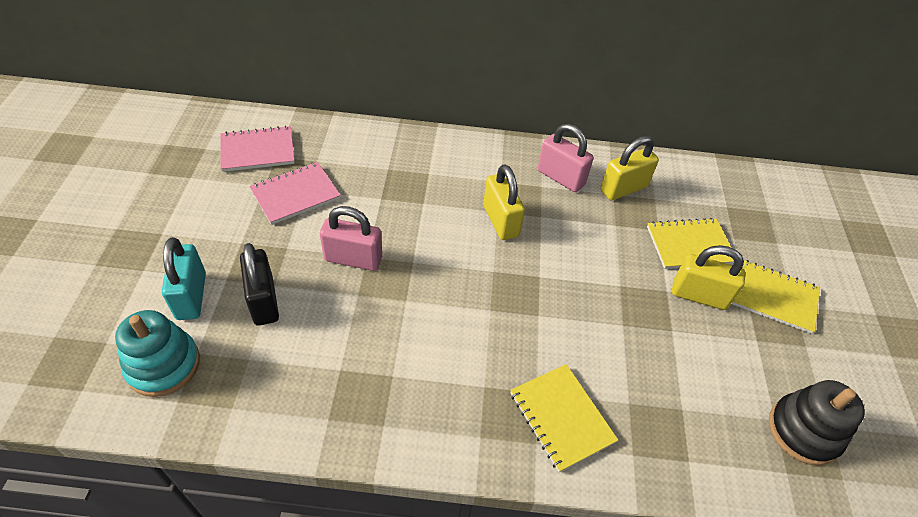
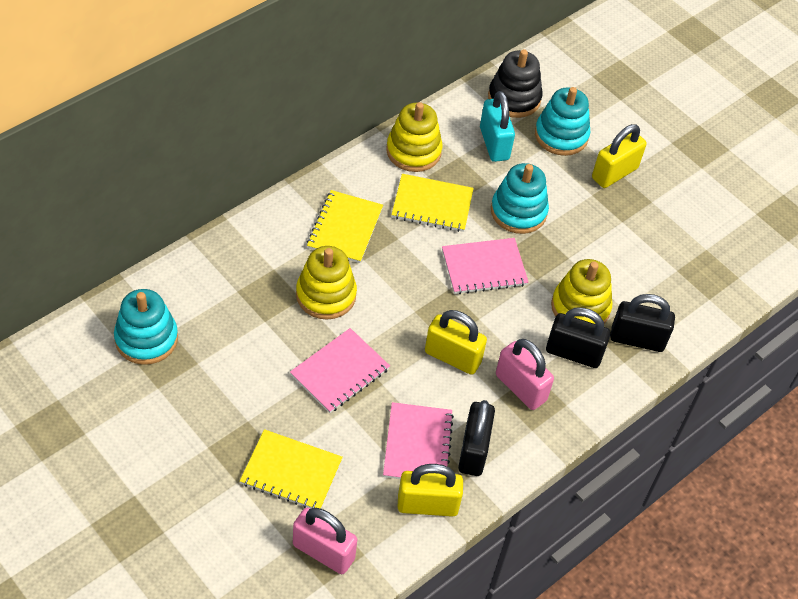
black padlock: [240,243,279,326] = 1 -> [458,400,495,476] [546,307,611,368] [610,294,675,352] = 3
pink notebook: [220,126,295,172] [249,162,341,225] = 2 -> [290,328,390,413] [383,402,454,479] [442,238,529,294] = 3
turquoise stacking toy: [115,310,200,397] = 1 -> [114,289,178,365] [491,163,549,234] [535,87,591,156] = 3
yellow stacking toy: none = 0 -> [296,246,357,320] [386,102,443,172] [551,259,612,324] = 3

